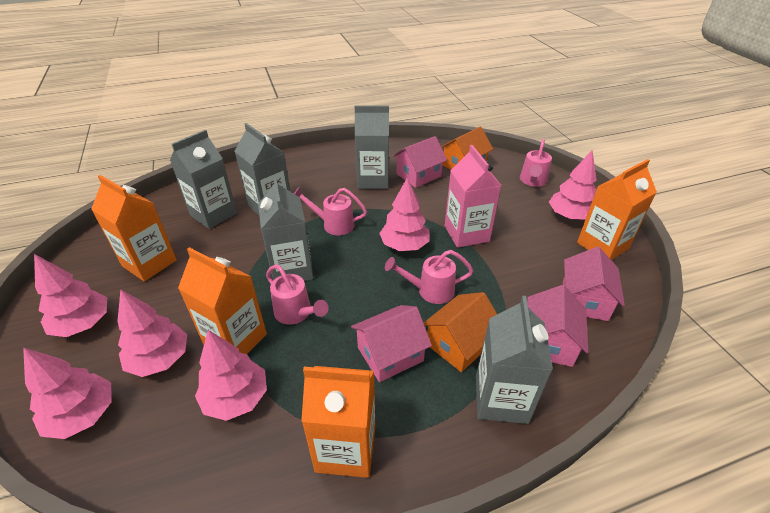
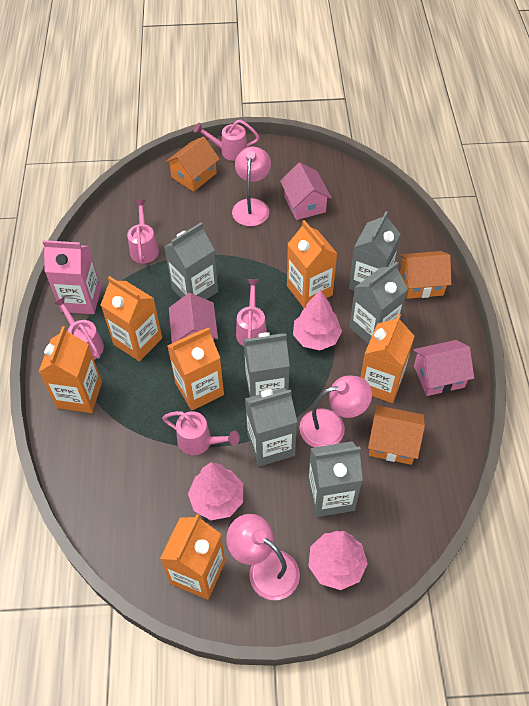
grey carton: [170,130,237,229] [235,123,291,215] [258,177,314,281] [355,105,389,189] [476,296,553,424] = 5 -> [164,223,218,300] [244,332,290,397] [245,388,297,466] [308,441,363,517] [349,211,401,291] [349,262,408,344] = 6
orange carton: [91,175,177,282] [178,247,267,354] [301,366,375,478] [577,159,657,260] = 4 -> [39,326,102,413] [101,276,162,361] [160,514,225,600] [167,327,224,411] [287,220,337,308] [361,314,415,403] = 6
orange house: [424,292,497,372] [441,126,493,170] = 2 -> [165,136,220,192] [368,405,425,465] [400,251,452,299] = 3
pink house: [351,305,432,382] [393,136,447,188] [527,285,589,367] [563,247,625,321] = 4 -> [169,293,218,343] [280,163,332,220] [413,340,474,396] = 3
pink lamp: none = 0 -> [226,514,300,600] [232,147,271,226] [299,375,372,447] = 3
pink tree: [23,347,112,439] [34,254,107,337] [117,290,187,377] [195,330,267,421] [379,178,430,251] [549,150,597,220] = 6 -> [188,462,243,520] [293,290,342,350] [308,531,368,590] = 3
pink watering can: [266,265,329,325] [294,187,367,235] [385,250,473,304] [520,139,552,187] = 4 -> [54,297,104,360] [127,200,159,264] [162,411,240,455] [194,120,259,161] [236,279,267,346] = 5

